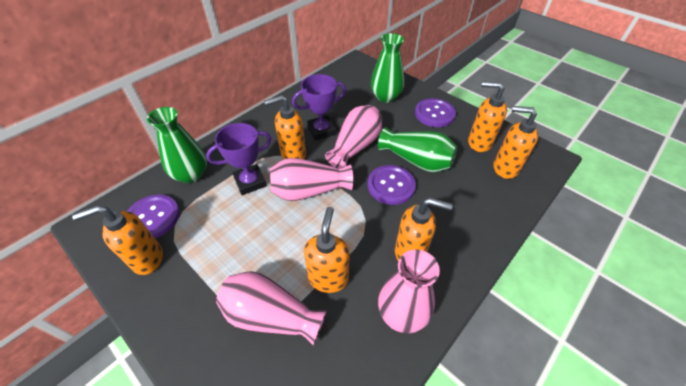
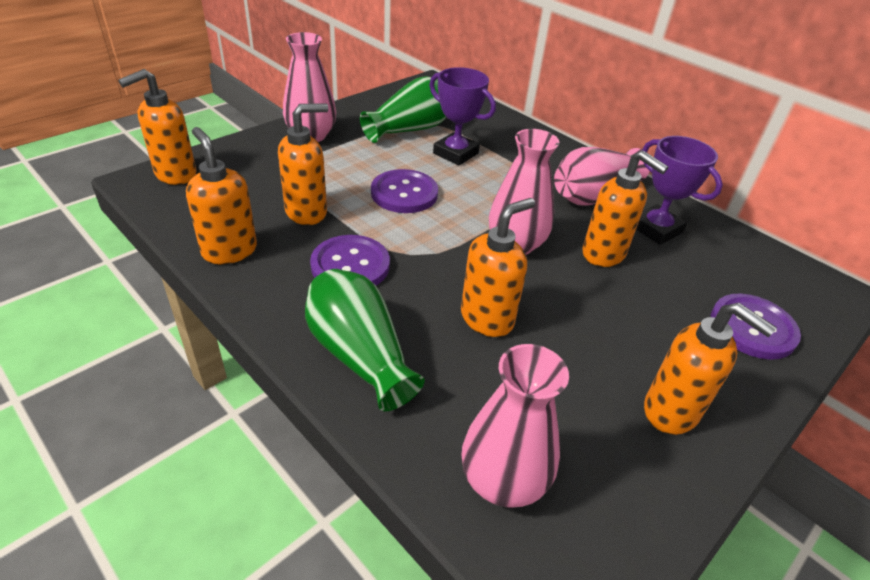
green vase: [147,107,207,183] [371,33,404,103] [378,127,457,172] = 3 -> [305,269,425,411] [360,76,446,143] = 2

